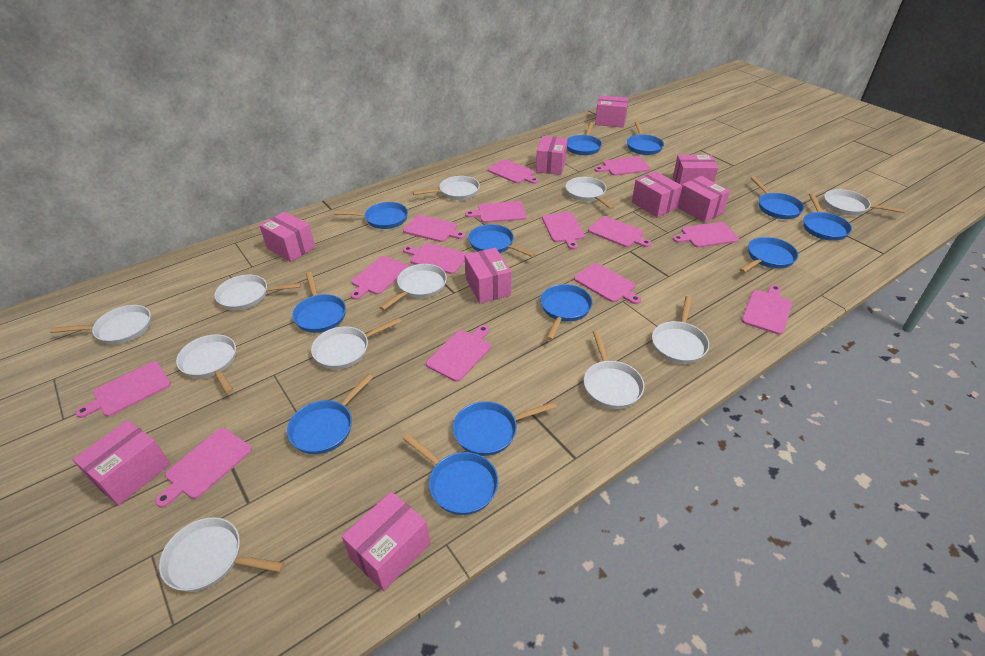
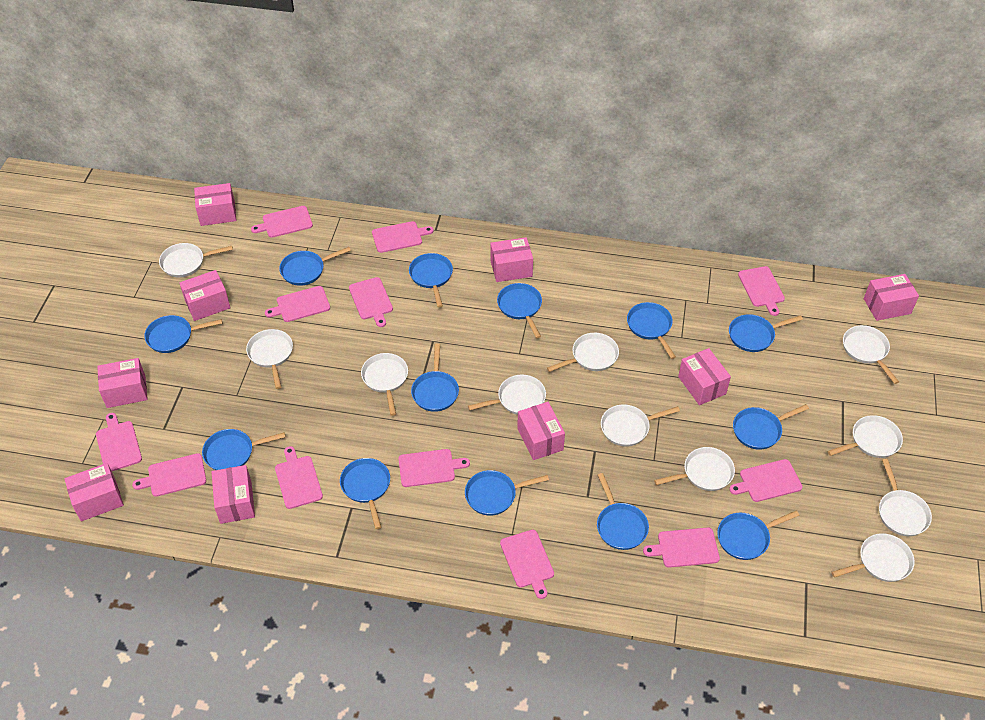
blue pan: [287,374,373,454] [292,272,346,333] [334,202,408,229] [403,434,499,515] [453,401,556,456] [468,224,535,257] [541,284,593,340] [567,122,602,155] [627,121,664,155] [740,237,798,273] [751,176,804,219] [803,193,852,241] = 12 -> [144,315,222,353] [202,429,286,470] [279,247,351,286] [340,458,390,529] [409,253,453,307] [411,343,459,412] [465,470,549,516] [497,283,542,338] [597,473,649,550] [627,302,676,359] [717,510,799,560] [729,314,803,352] [733,404,809,450] = 13
pink cutting board: [75,362,171,418] [155,428,252,508] [351,256,409,300] [403,215,465,242] [403,243,467,274] [426,325,491,382] [465,201,526,223] [488,159,539,184] [542,212,585,250] [574,263,641,304] [588,216,651,247] [595,156,650,176] [673,222,739,248] [742,285,793,335] = 14 -> [96,413,142,471] [132,453,206,497] [251,206,313,238] [265,286,330,322] [275,446,323,509] [349,277,393,327] [372,221,433,253] [398,449,470,487] [500,530,554,599] [643,527,720,568] [729,459,803,502] [738,266,785,316] = 12

